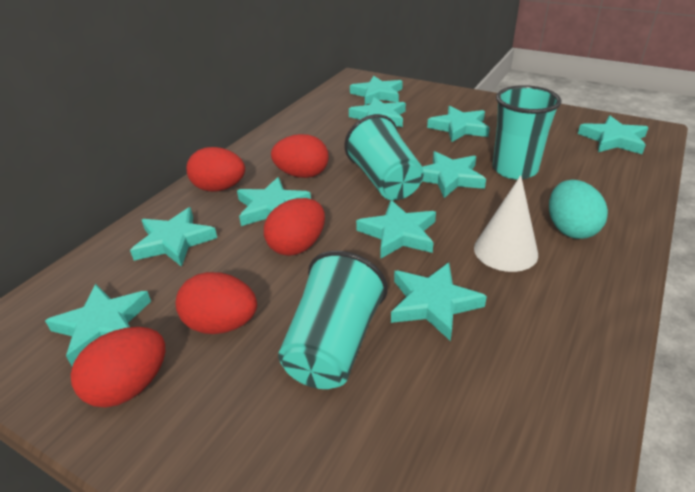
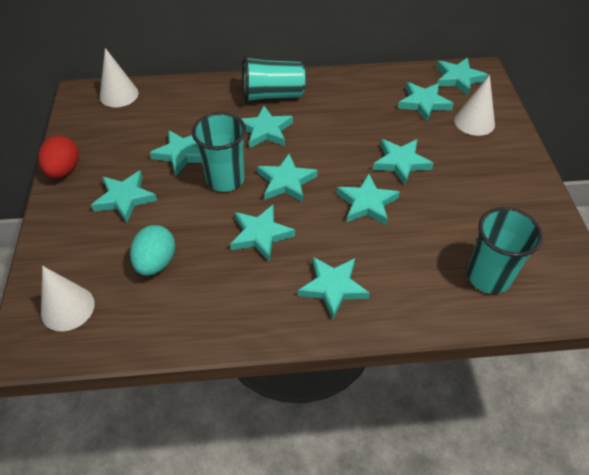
red egg: [71,327,165,408] [176,272,257,334] [186,147,245,192] [264,198,325,256] [271,134,329,178] = 5 -> [38,135,79,178] = 1
white cone: [474,175,538,272] = 1 -> [41,266,95,331] [100,48,139,107] [454,75,495,136] = 3

